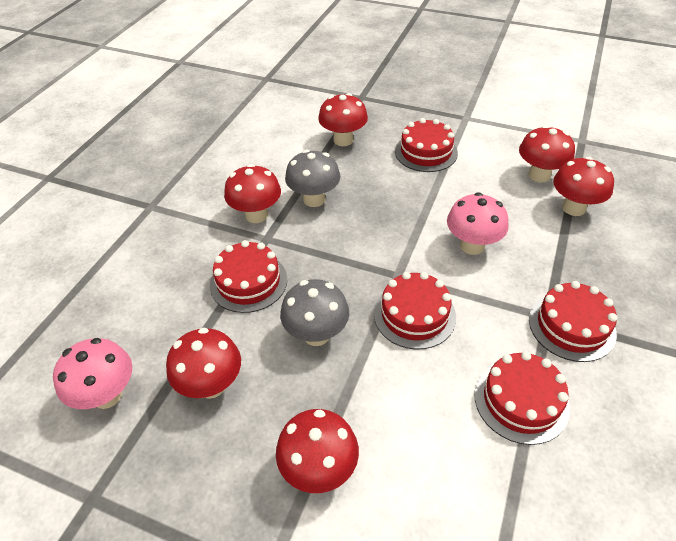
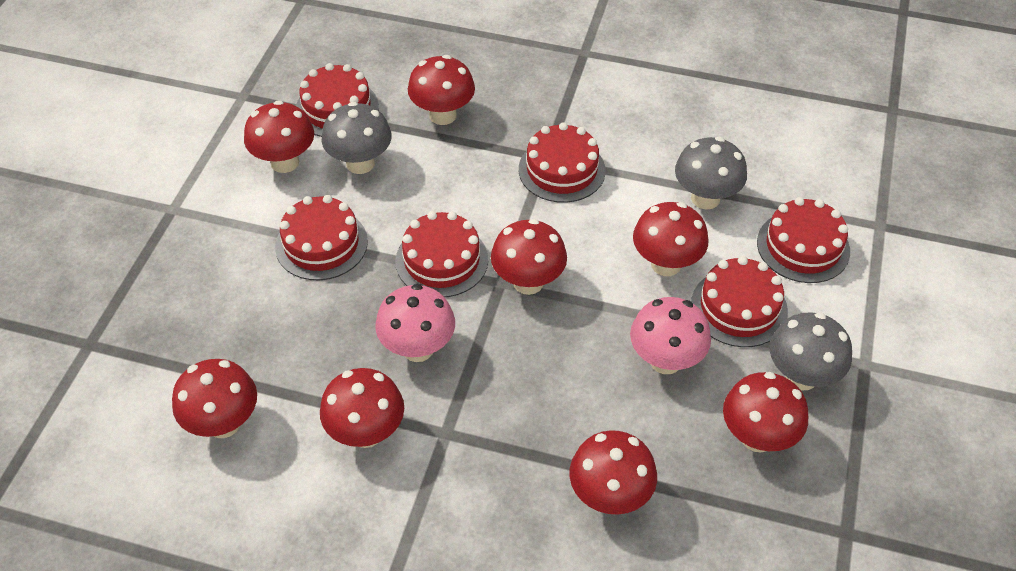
grey mushroom: [280,279,349,346] [285,150,340,207] = 2 -> [322,102,392,174] [675,137,747,210] [770,312,852,390] = 3
red cake: [210,240,287,313] [374,272,456,350] [395,118,458,172] [474,351,570,445] [529,281,618,362] = 5 -> [275,195,368,280] [296,63,379,137] [395,211,488,297] [519,122,606,203] [691,256,788,347] [757,197,850,283] = 6
red mushroom: [166,328,241,399] [224,164,281,223] [276,409,359,493] [318,93,368,146] [519,125,575,183] [553,157,614,216] = 6 -> [172,359,257,438] [244,100,314,173] [320,368,404,448] [408,55,475,125] [491,219,567,295] [569,430,657,515] [633,202,709,276] [723,372,808,453] = 8

